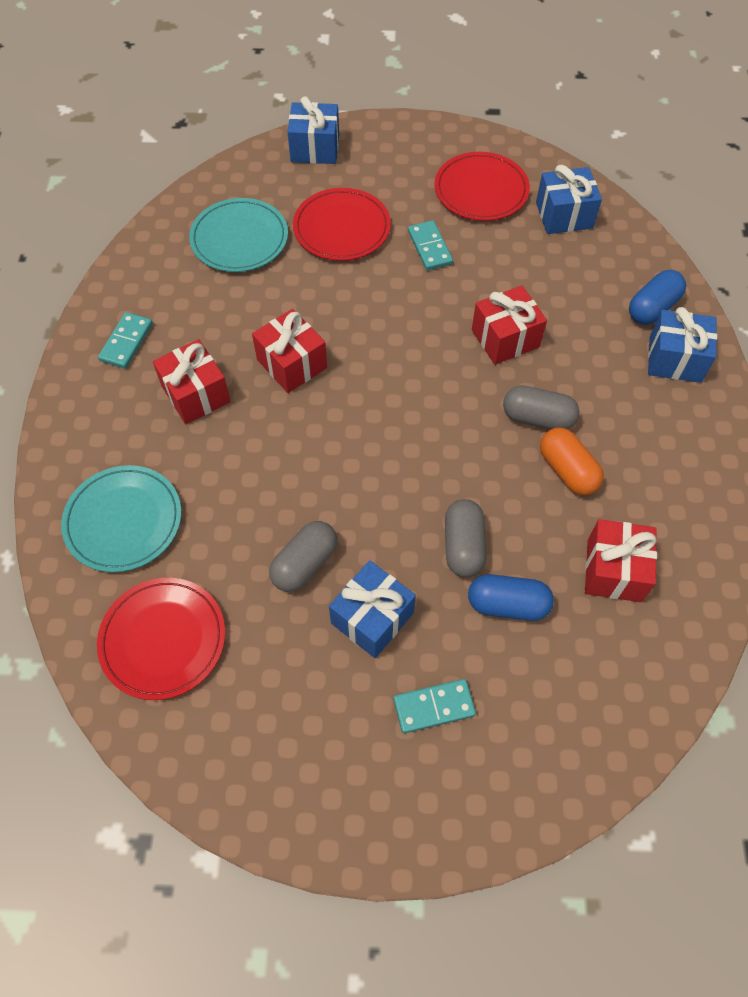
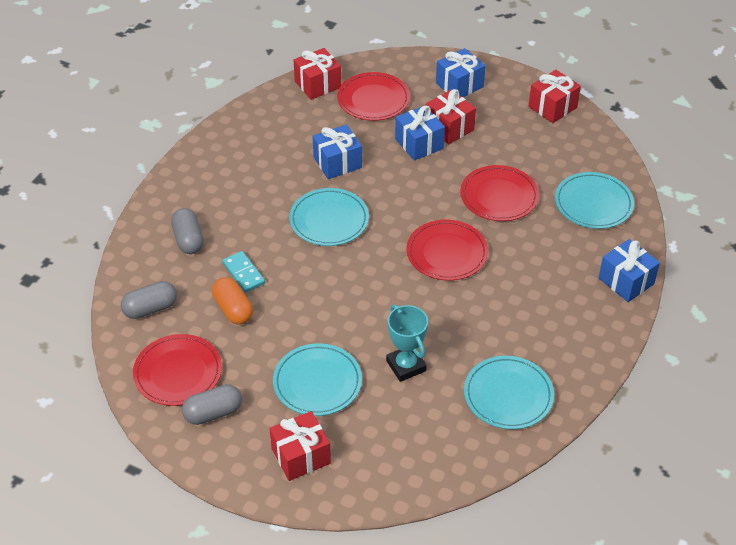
blue capsule: [468,574,554,621] [629,270,686,325] = 2 -> none = 0
red plate: [97,578,225,700] [293,188,391,261] [434,152,530,221] = 3 -> [133,334,222,406] [337,72,410,121] [407,220,488,280] [460,165,539,221] = 4
turquoise domino: [98,312,153,369] [394,679,476,733] [408,220,453,271] = 3 -> [222,251,265,293] = 1
turquoise plate: [61,465,182,572] [189,198,288,272] = 2 -> [273,343,362,416] [289,188,369,246] [464,356,554,429] [555,172,634,229] = 4
turquoise trophy: none = 0 -> [386,304,428,382] = 1

